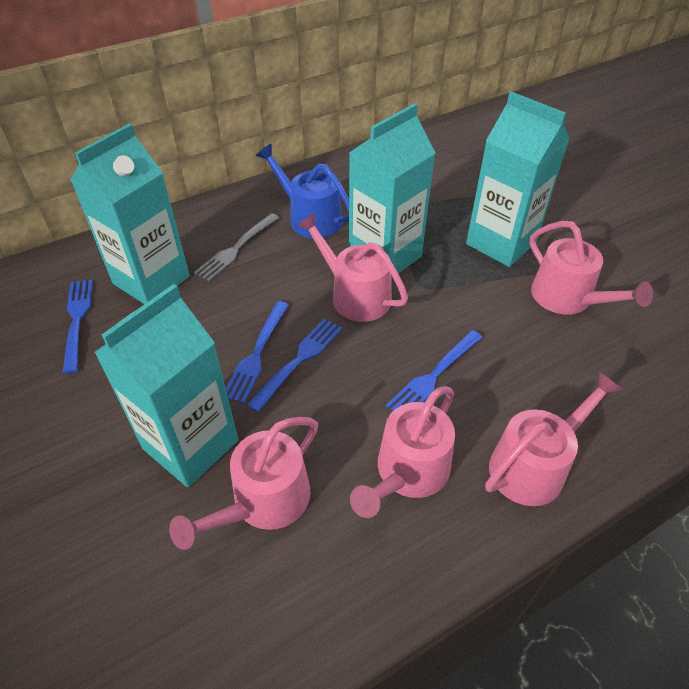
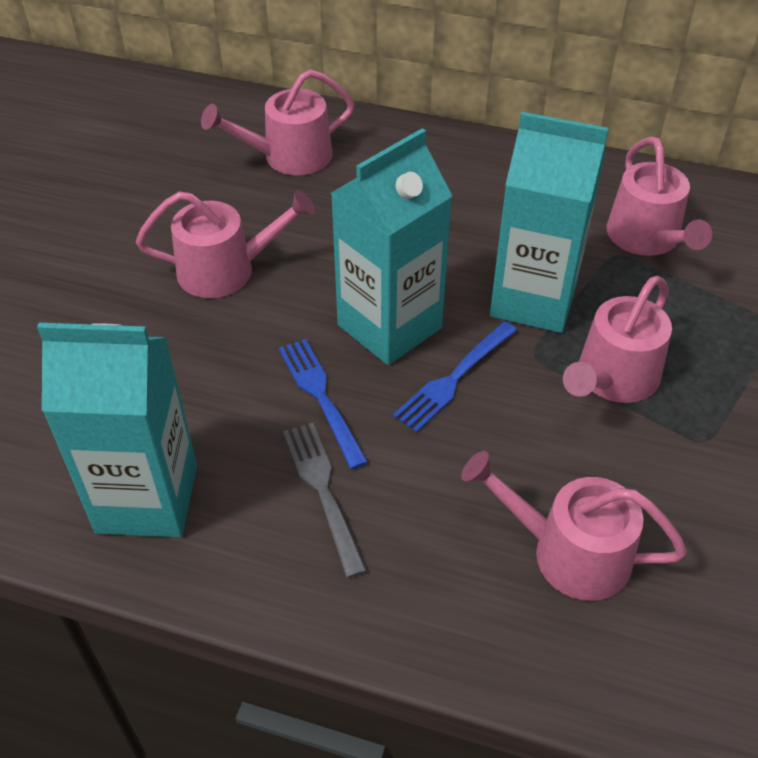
blue fork: [63,279,93,374] [226,301,289,403] [247,318,342,412] [386,330,483,411] = 4 -> [279,339,368,470] [393,321,517,432] = 2
blue watering can: [256,144,349,238] = 1 -> none = 0
turquoise carton: [70,123,190,304] [94,284,238,487] [349,103,435,278] [466,91,570,267] = 4 -> [37,323,197,537] [331,128,452,365] [490,112,608,333] = 3

